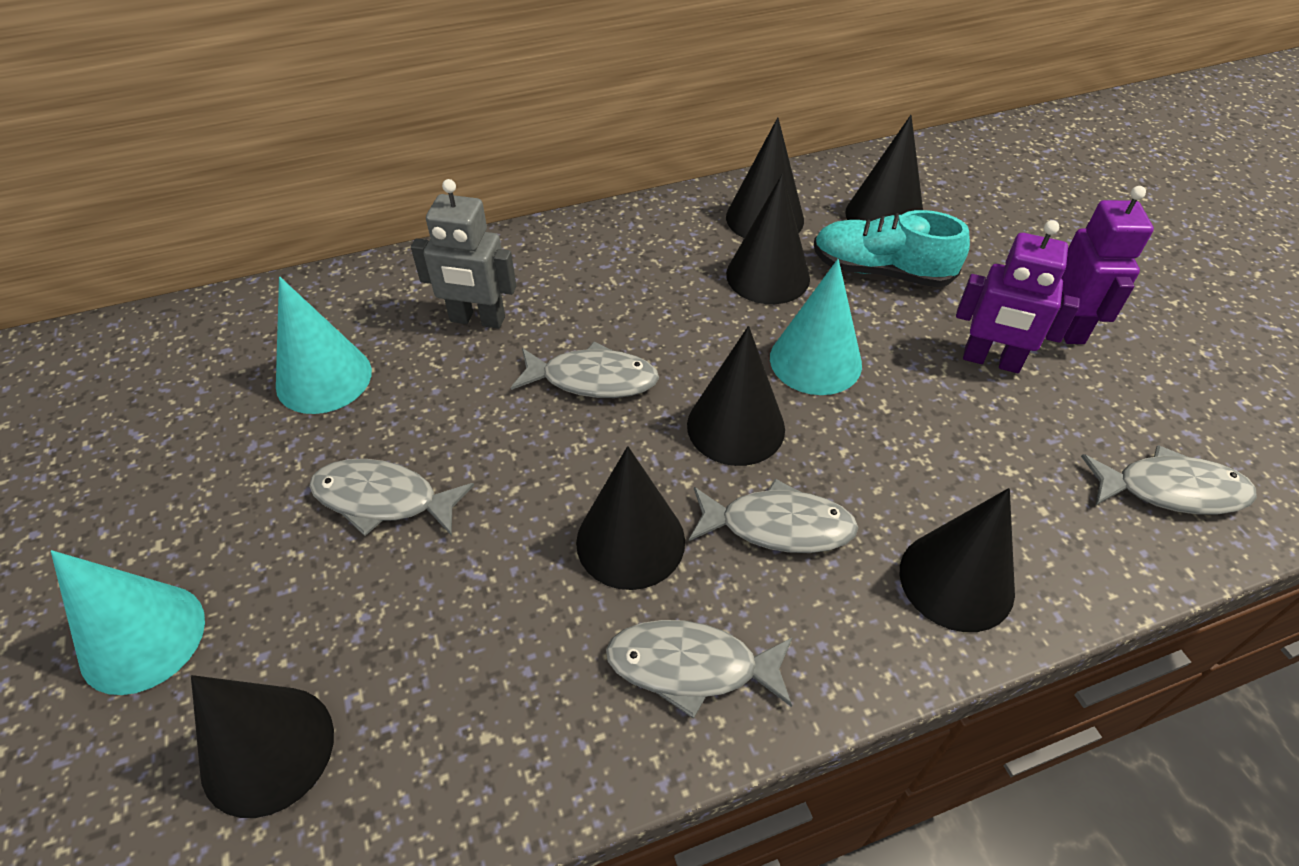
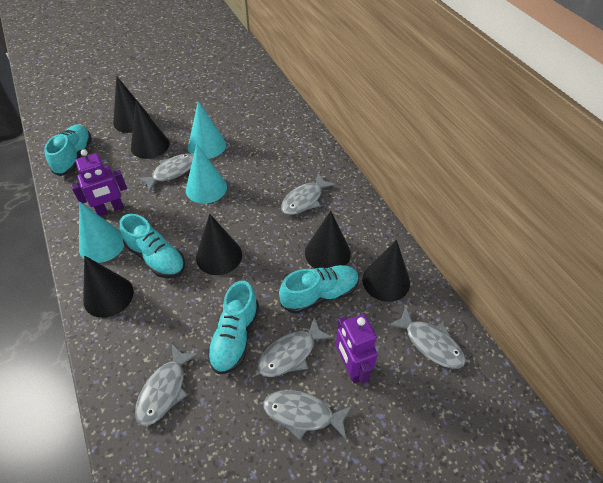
black cone: [191,675,334,818] [576,446,685,590] [687,326,785,466] [726,117,804,238] [726,174,810,304] [845,115,923,221] [900,488,1015,632] = 7 -> [83,256,134,318] [113,76,150,133] [131,101,170,159] [196,214,242,275] [305,211,351,268] [362,240,410,302] = 6
grey fish: [309,459,474,536] [511,341,659,398] [606,620,793,719] [689,479,859,553] [1081,445,1257,515] = 5 -> [135,344,199,426] [137,154,194,192] [257,317,334,377] [263,390,352,440] [281,173,336,215] [387,306,465,369] = 6
grey robot: [411,179,517,329] = 1 -> none = 0
turquoise shoe: [814,210,970,287] = 1 -> [44,124,92,176] [120,214,185,278] [207,281,259,374] [279,265,359,314] = 4

